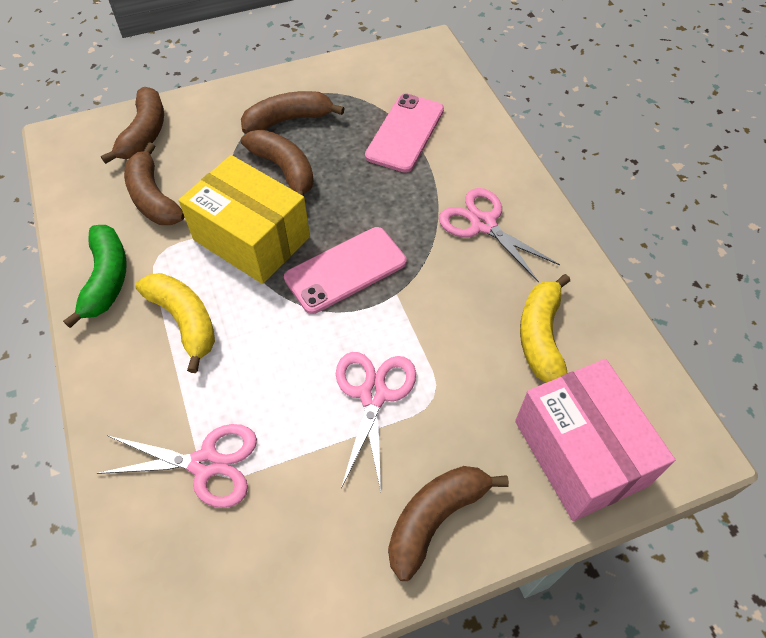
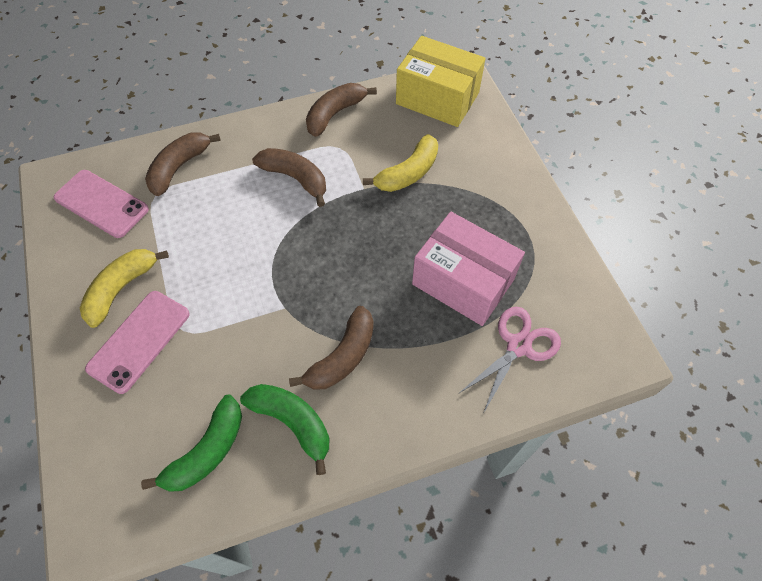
brown banana: [101,87,164,164] [124,142,184,225] [241,91,345,134] [241,129,314,196] [388,466,509,581] = 5 -> [145,132,221,196] [252,148,326,207] [289,306,374,390] [306,83,377,137] = 4
green banana: [63,225,127,328] = 1 -> [141,395,242,492] [240,384,329,475] = 2
pink scissors: [96,424,257,508] [336,352,416,491] [439,188,560,283] = 3 -> [458,307,561,414] = 1

